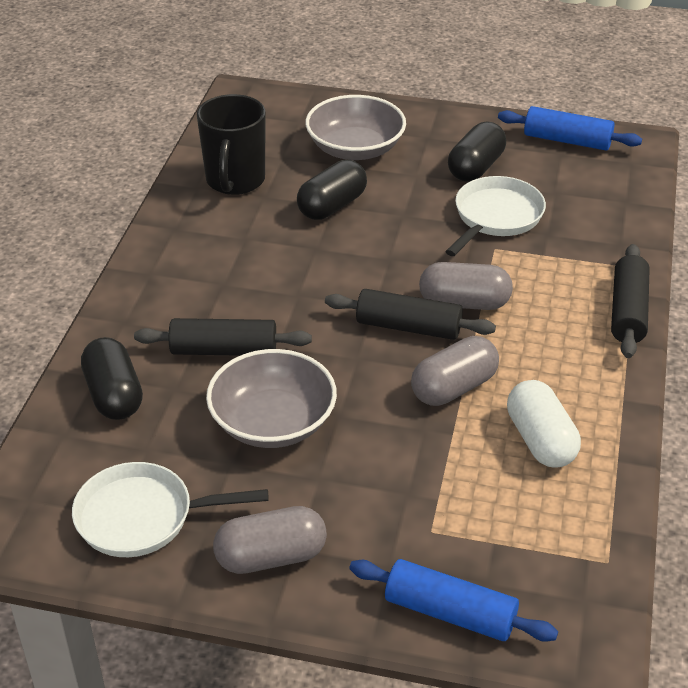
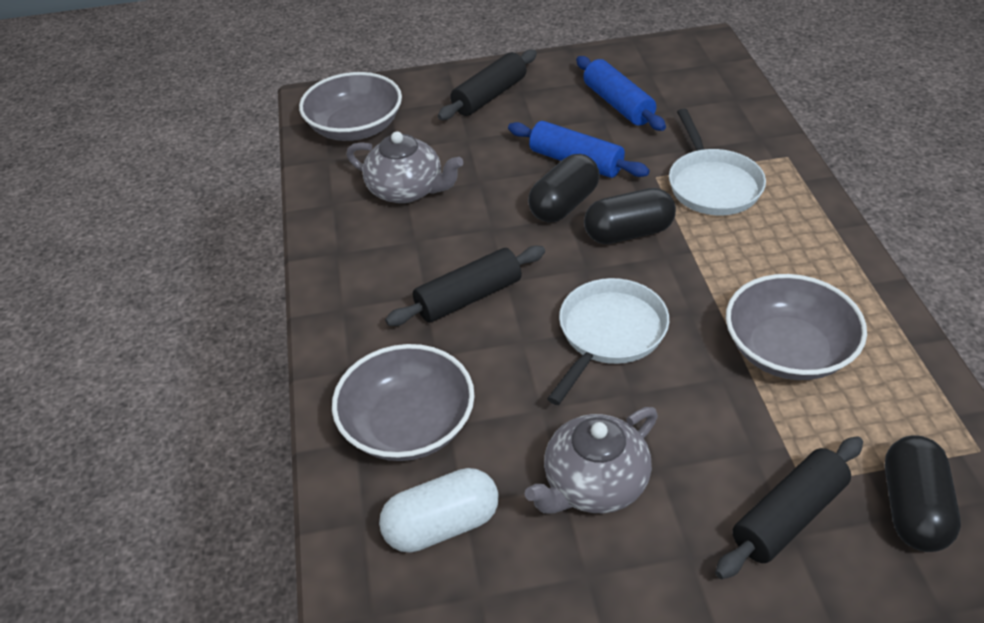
black mug: [197,94,266,195] = 1 -> none = 0
grey bowl: [206,349,337,448] [305,95,406,160] = 2 -> [299,72,402,141] [332,344,475,461] [726,274,867,380] = 3
grey capsule: [213,506,327,574] [411,336,499,406] [419,262,513,310] = 3 -> none = 0
grey teapot: none = 0 -> [346,132,463,203] [525,407,658,514] = 2

